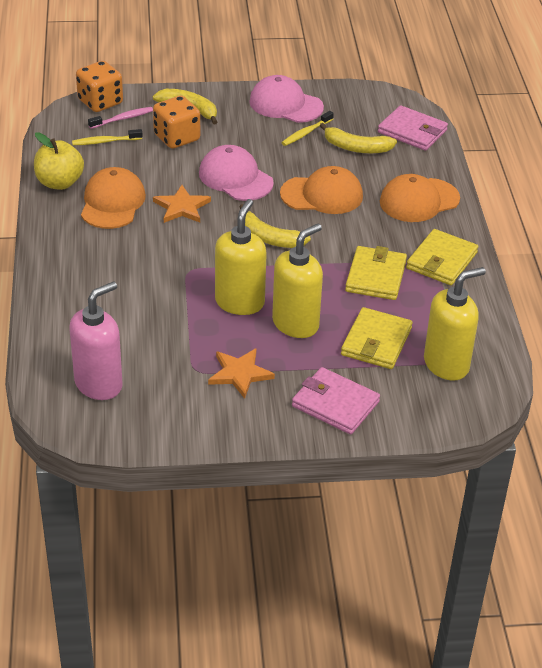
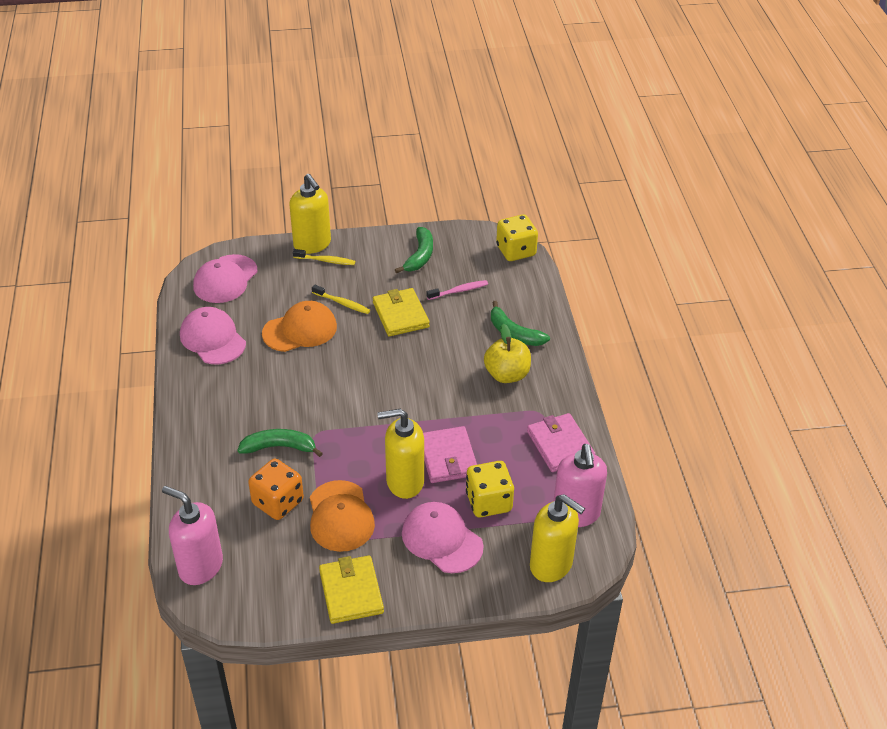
green banana: none = 0 -> [237,429,323,457] [395,227,433,273] [491,301,550,346] = 3
orange cap: [81,167,146,229] [280,166,363,214] [380,174,460,222] = 3 -> [262,301,337,352] [310,480,375,552] = 2
orange dice: [76,61,123,112] [153,96,200,149] = 2 -> [248,459,304,520] = 1
orange star: [153,185,211,223] [208,348,275,399] = 2 -> none = 0
pink cap: [199,145,274,201] [249,75,324,123] = 2 -> [180,307,246,364] [193,254,257,303] [402,502,484,573] = 3
pink soap dispenser: [70,281,123,400] = 1 -> [162,486,223,585] [554,444,607,527] = 2
yellow banana: [153,89,217,125] [239,204,311,248] [320,123,397,154] = 3 -> none = 0
yellow dice: none = 0 -> [466,461,514,517] [496,214,538,261] = 2
yellow wallet: [341,307,413,369] [345,246,407,300] [406,229,478,285] = 3 -> [319,556,384,624] [373,288,430,336] = 2

